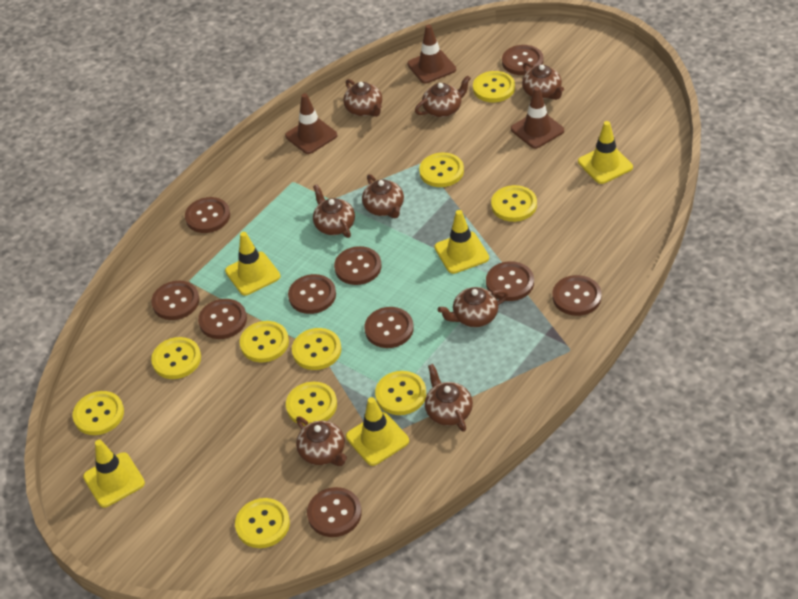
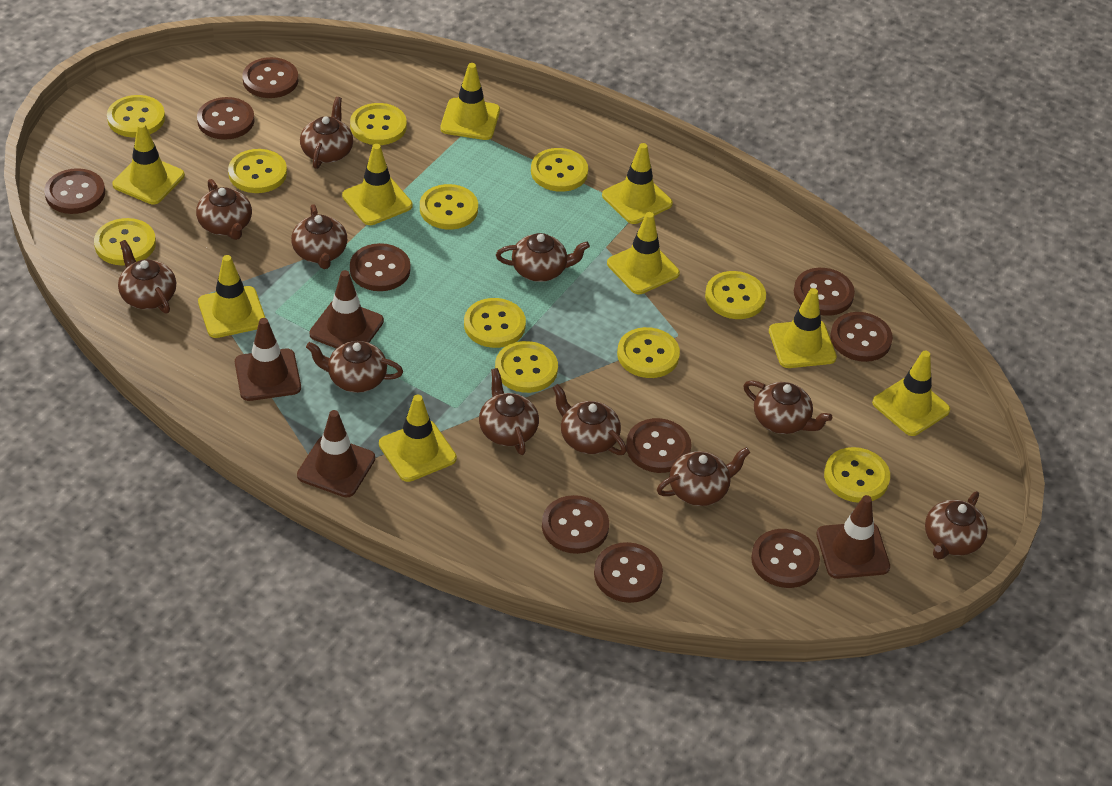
brown teapot: [296,416,347,466] [313,184,355,238] [343,79,382,117] [362,174,404,218] [415,75,471,117] [425,364,473,432] [438,287,508,327] [522,62,564,100] = 8 -> [118,240,176,313] [196,179,252,240] [291,204,347,269] [300,97,353,169] [306,341,403,393] [479,368,539,455] [496,233,590,282] [552,384,627,455] [657,447,750,506] [743,380,832,434] [925,491,988,560] = 11
brown traffic cone: [285,93,337,154] [407,24,456,83] [511,87,564,149] = 3 -> [235,318,301,401] [297,410,375,497] [309,270,384,349] [817,495,890,579] = 4
yellow button: [73,391,124,435] [151,337,201,379] [235,498,290,548] [239,321,289,362] [286,382,337,426] [292,328,341,370] [375,371,426,415] [419,152,464,187] [473,71,515,102] [491,185,537,222] = 10 -> [94,218,156,266] [107,95,165,137] [228,149,287,193] [350,103,407,145] [420,184,478,230] [464,298,526,348] [495,341,558,393] [531,148,588,192] [617,327,680,378] [705,271,766,319] [824,447,890,503] = 11
yellow traffic cone: [83,440,145,508] [225,232,280,296] [346,397,409,466] [434,210,489,274] [578,121,633,184] = 5 -> [112,122,185,204] [198,255,265,338] [342,144,413,225] [379,395,457,482] [440,63,500,140] [602,143,673,224] [607,212,680,294] [769,288,837,368] [872,351,950,436] = 9

